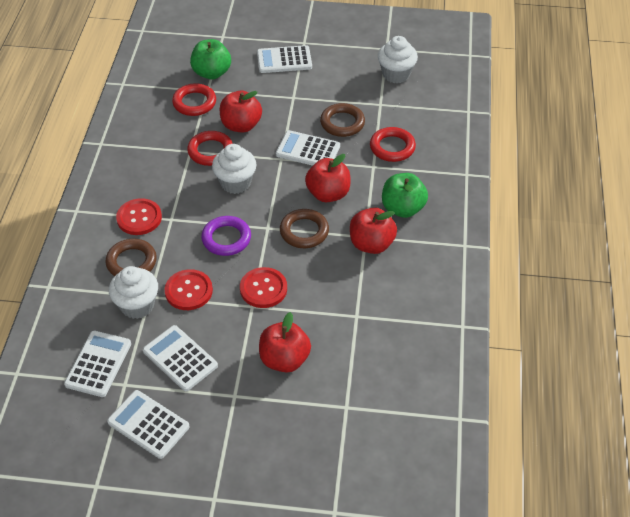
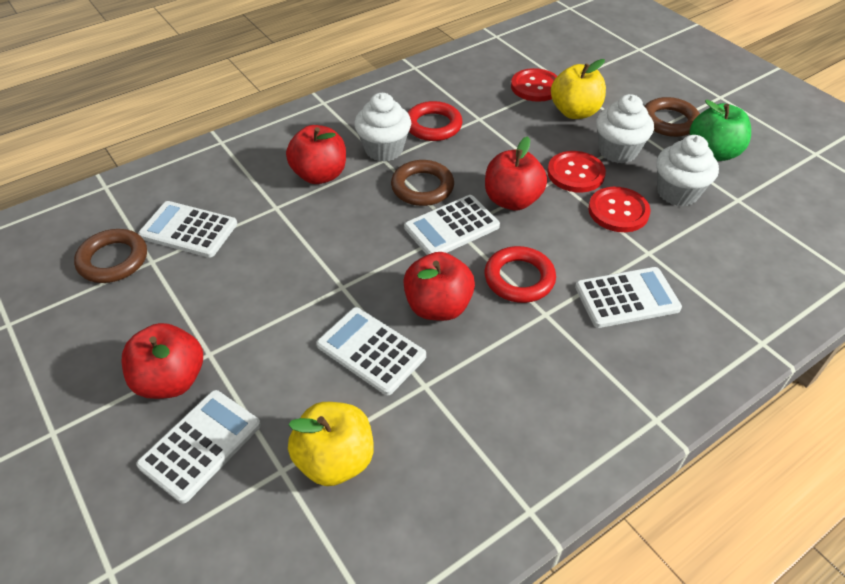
green apple: [190,39,231,80] [382,173,428,218] = 2 -> [690,100,751,161] = 1
purple ring: [201,216,251,256] = 1 -> none = 0
red ring: [172,83,216,116] [187,131,233,166] [370,127,416,162] = 3 -> [408,101,462,141] [484,246,556,303] = 2
yellow apple: none = 0 -> [288,402,374,486] [551,59,606,119] = 2

